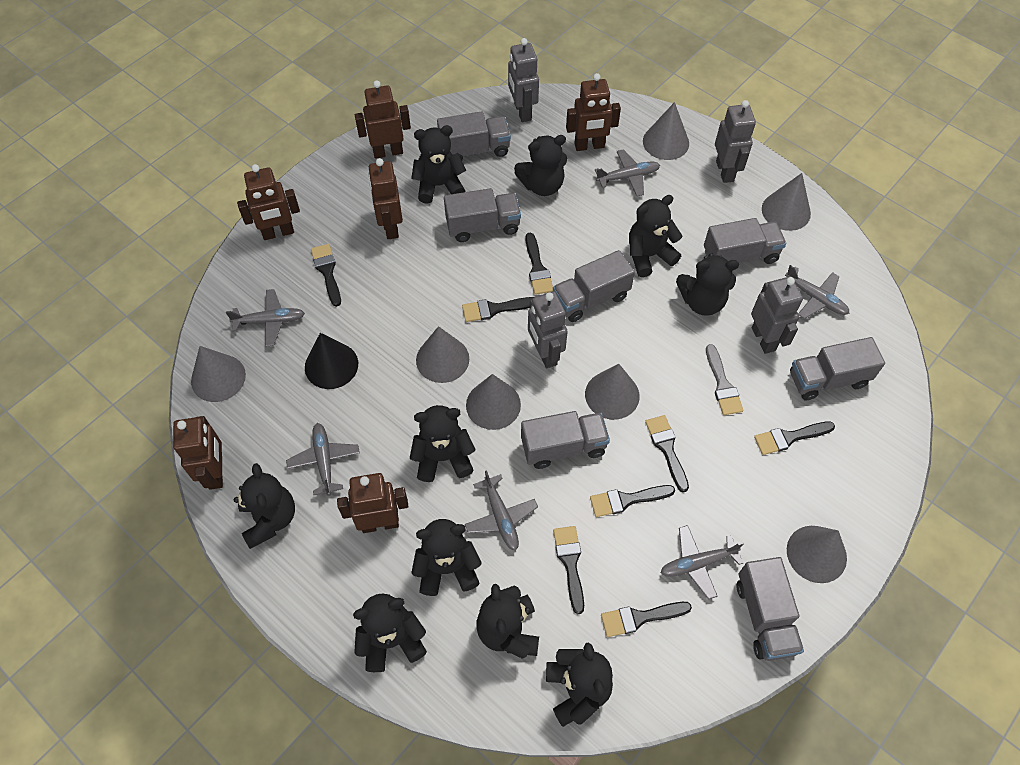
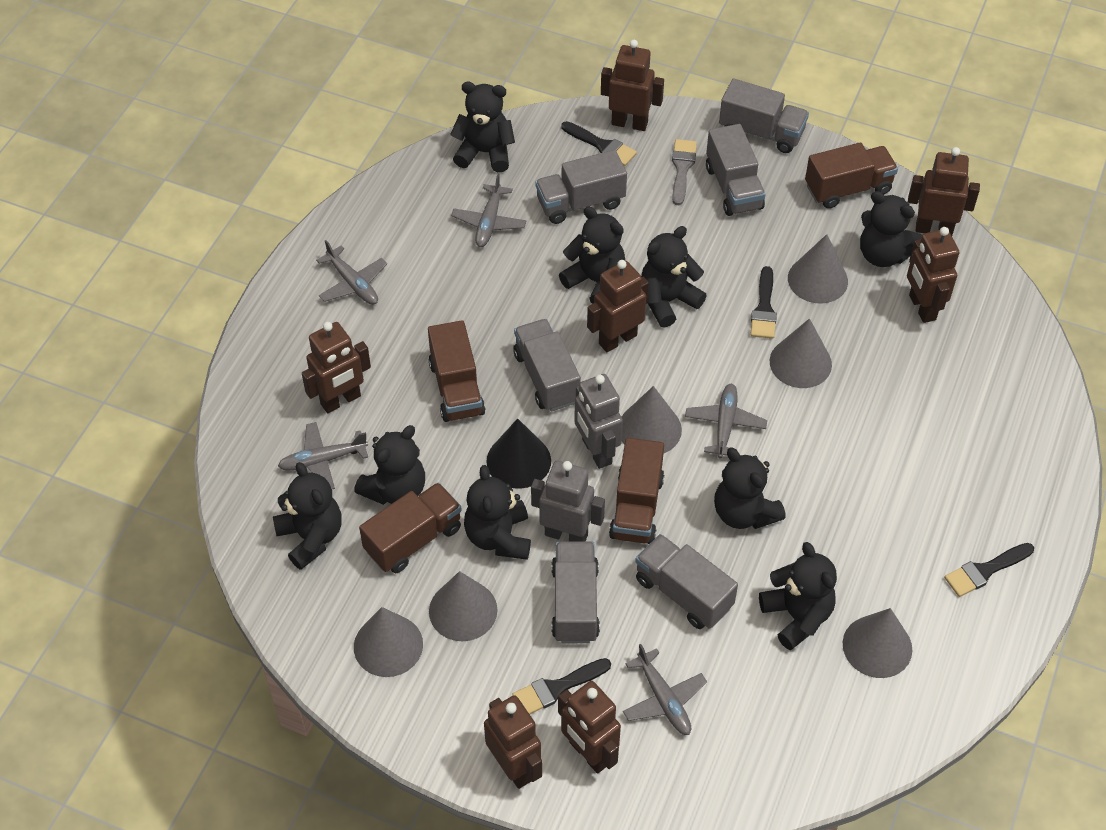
black brush: [311,244,341,307] [462,297,534,322] [525,233,553,295] [553,526,584,614] [590,485,675,517] [601,602,692,637] [645,415,689,493] [754,421,835,455] = 8 -> [513,658,611,714] [561,121,637,166] [750,266,777,339] [944,543,1034,597] = 4
black teddy bear: [234,463,295,549] [353,593,427,672] [410,405,475,482] [411,125,466,203] [412,519,482,596] [476,584,539,659] [514,135,567,196] [546,642,613,727] [629,195,682,277] [676,253,739,316] = 10 -> [273,462,342,570] [354,425,425,505] [450,82,515,172] [464,465,531,560] [559,206,625,304] [641,226,707,328] [714,448,786,529] [759,542,837,650] [860,191,922,267] = 9
brown robot: [173,416,223,490] [237,164,300,240] [337,473,409,533] [355,80,411,159] [368,158,403,239] [566,73,621,151] = 6 -> [302,322,371,413] [484,695,542,789] [558,681,621,774] [587,260,649,352] [601,40,664,131] [907,227,960,323] [908,147,980,236] = 7
brown truck: none = 0 -> [359,482,462,573] [428,320,485,422] [609,438,664,544] [805,142,898,209] = 4
grey cone: [191,346,246,402] [416,326,469,383] [466,374,521,430] [585,364,640,420] [643,102,689,160] [762,173,811,231] [787,526,847,583] = 7 -> [354,607,423,677] [429,571,497,641] [621,386,682,454] [769,318,832,388] [788,234,848,304] [843,608,912,678] = 6
grey plane: [226,289,305,347] [286,423,360,496] [465,470,538,551] [595,149,660,197] [661,525,744,600] [785,265,850,319] = 6 -> [278,422,368,489] [316,240,387,305] [451,174,527,247] [623,644,707,735] [685,384,767,458] = 5
grey robot: [508,38,539,122] [528,291,568,368] [715,100,756,183] [751,277,803,354] = 4 -> [531,461,605,541] [574,374,623,469] = 2
grey truck: [437,111,511,160] [444,188,521,242] [521,411,610,469] [553,250,635,322] [704,218,786,264] [737,557,804,661] [790,337,885,401] = 7 -> [513,319,581,411] [535,150,627,224] [551,541,600,643] [635,534,738,629] [706,124,765,216] [719,78,809,153] = 6

